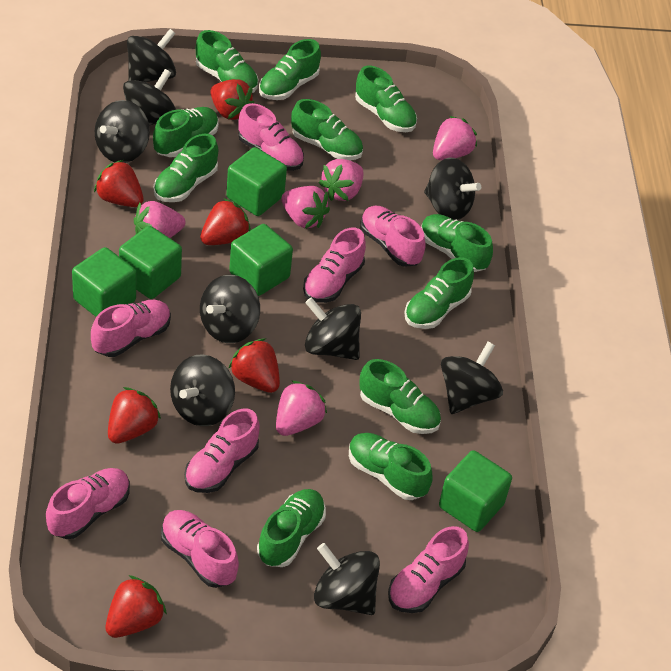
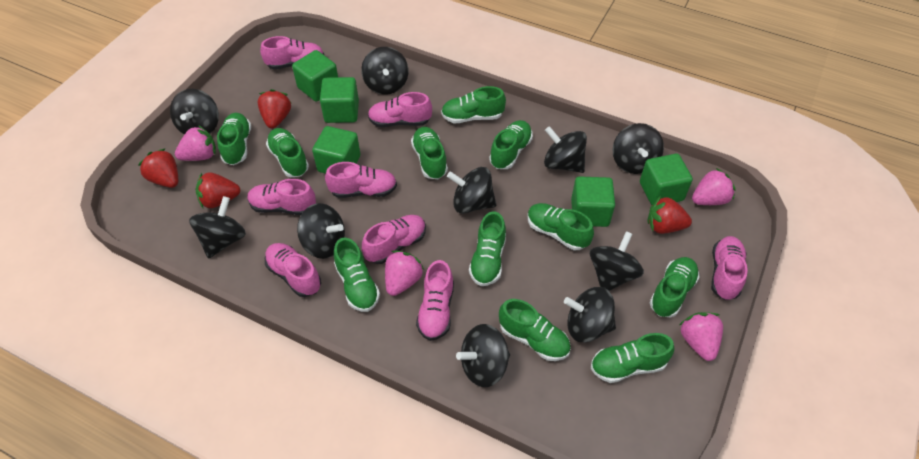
black spinning top: [95,100,150,163] [123,69,176,126] [127,29,176,82] [170,354,235,426] [200,275,260,343] [305,297,361,360] [314,543,380,615] [424,158,481,220] [441,342,503,414] = 9 -> [170,89,219,135] [189,196,246,259] [297,203,345,259] [361,47,408,95] [447,167,496,214] [456,324,510,387] [544,126,587,173] [564,287,616,343] [590,231,644,291] [613,123,664,174] = 10
pink strawberry: [134,201,185,238] [276,381,327,436] [281,186,330,228] [319,159,364,201] [433,116,477,160] = 5 -> [175,125,216,161] [385,250,424,296] [679,312,723,361] [692,168,736,205] = 4
red strawberry: [94,160,144,207] [106,575,167,638] [108,387,161,444] [200,198,251,245] [210,79,255,120] [228,338,280,393] = 6 -> [138,149,178,188] [196,172,241,208] [257,89,291,129] [647,196,692,234] = 4

